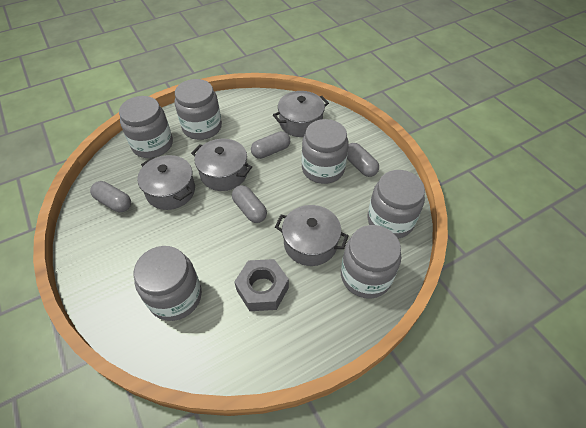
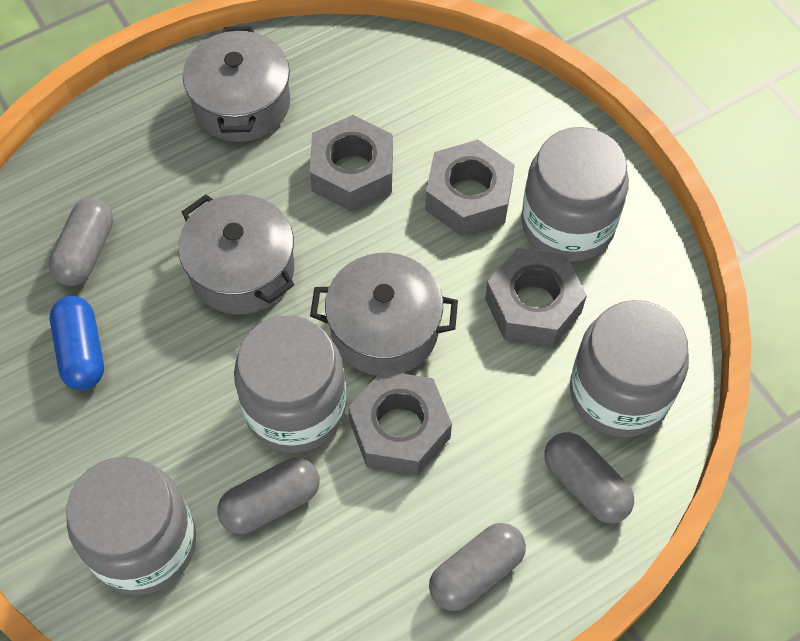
blue capsule: none = 0 -> [50,296,104,390] = 1
grey jar: [119,96,173,158] [134,246,202,321] [175,79,222,140] [302,119,349,184] [341,225,401,299] [367,170,425,239] = 6 -> [67,456,196,595] [234,316,347,453] [521,127,629,262] [570,300,689,437] = 4
grey nut: [234,259,289,311] = 1 -> [310,115,393,211] [348,370,452,476] [425,140,515,236] [485,248,587,347] = 4
grey pot: [137,155,195,210] [191,139,252,191] [273,91,329,137] [275,205,349,266] = 4 -> [178,194,294,315] [183,26,290,142] [310,253,458,376] = 3

